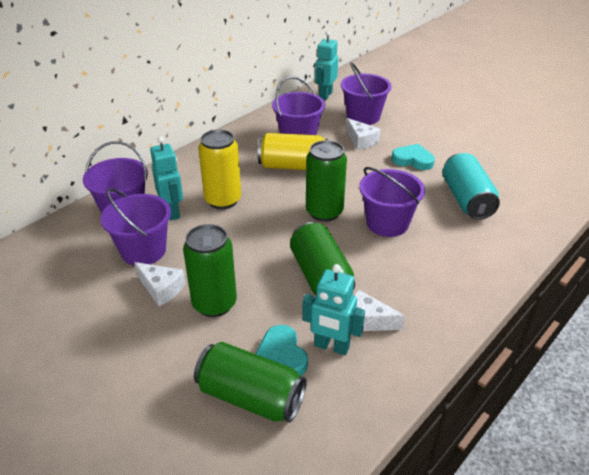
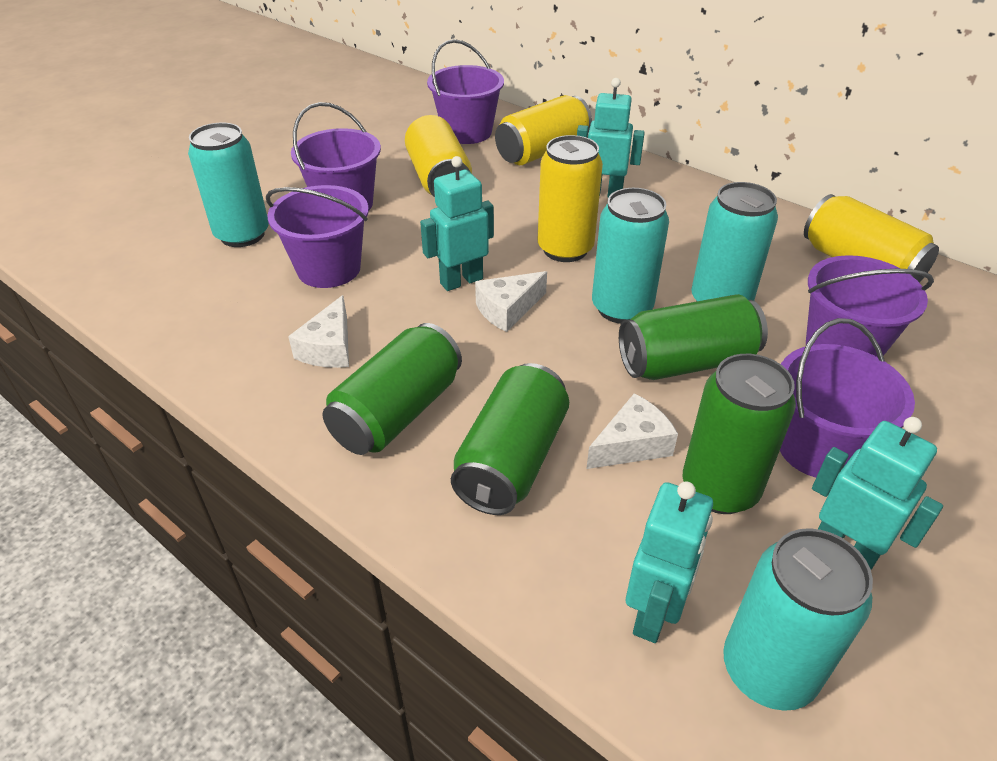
turquoise can: [442,153,500,220] = 1 -> [188,123,269,247] [592,188,669,324] [691,182,778,301] [723,528,873,711] = 4
turquoise heart: [255,325,308,376] [391,144,435,170] = 2 -> none = 0
turquoise robot: [150,136,183,220] [302,264,365,355] [315,31,338,100] = 3 -> [420,156,494,291] [577,78,645,198] [626,481,713,643] [812,417,943,570] = 4
yellow can: [198,130,241,209] [258,133,328,170] = 2 -> [405,115,472,197] [495,95,592,165] [538,135,603,262] [804,194,939,283] = 4

